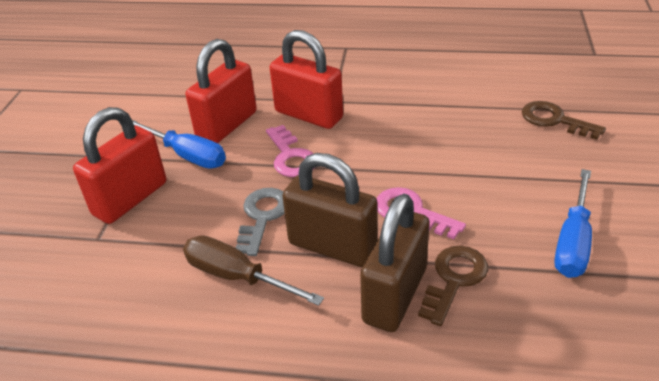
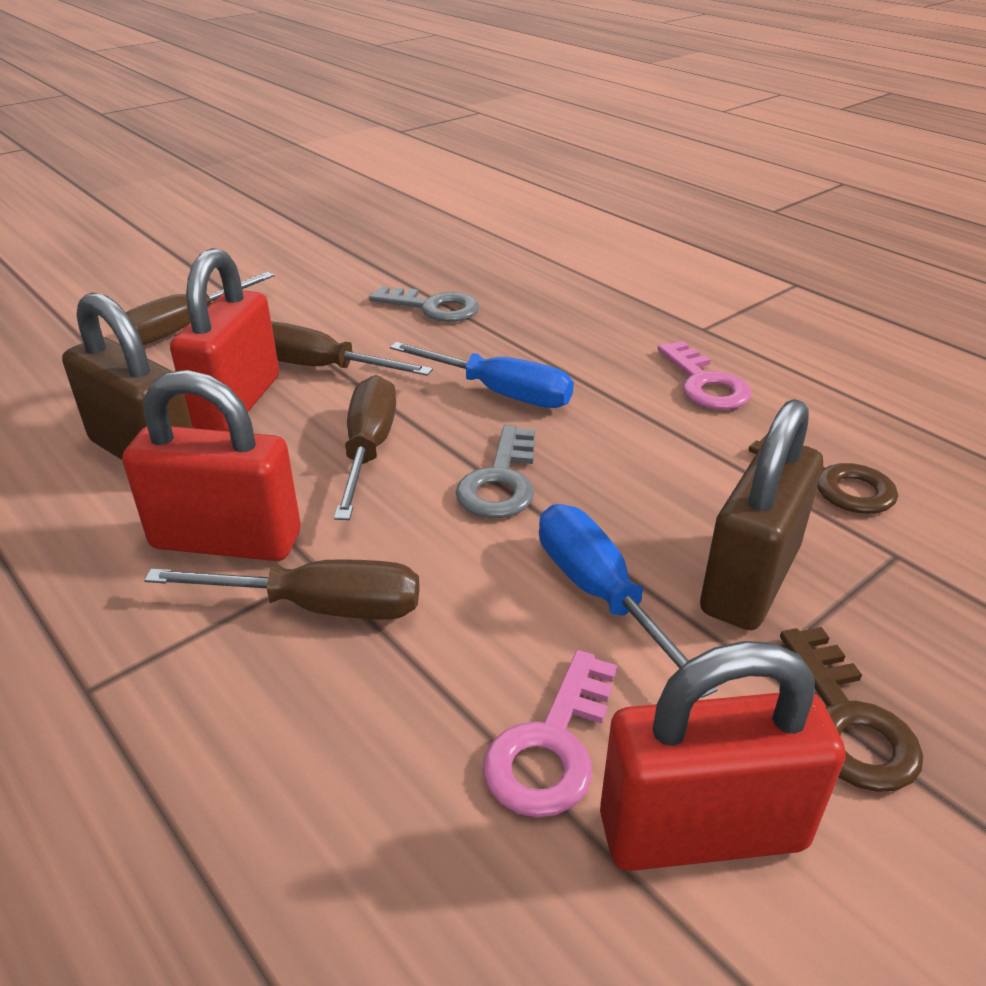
brown screwdriver: [183,236,324,306] = 1 -> [125,272,275,346] [144,559,420,620] [271,321,433,376] [334,375,396,520] = 4
grey key: [236,188,285,256] = 1 -> [369,286,479,322] [455,425,535,518] = 2

